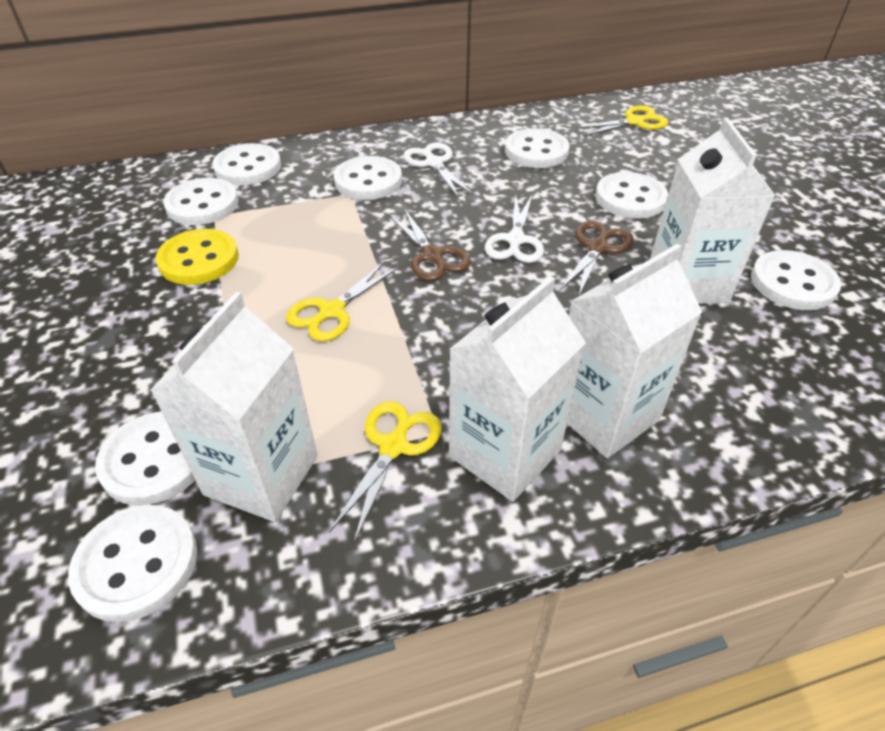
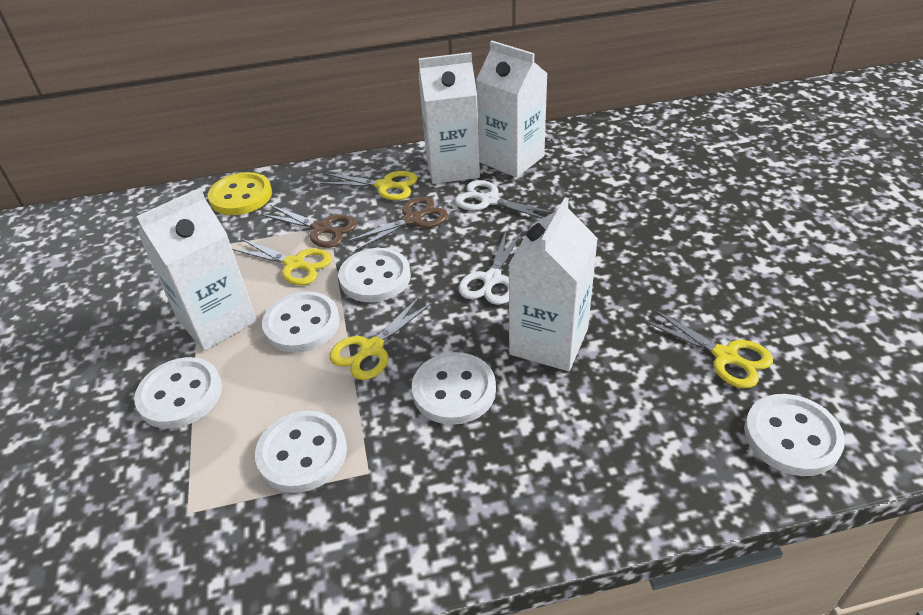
white button: [68,505,197,622] [95,412,195,506] [163,178,238,225] [212,143,281,185] [334,156,402,200] [505,128,569,168] [595,172,668,219] [751,250,841,310] = 8 -> [134,357,222,429] [255,411,347,493] [262,291,340,353] [339,248,411,302] [412,352,496,425] [744,394,845,476] = 6
yellow scissors: [286,261,399,342] [329,401,442,542] [575,105,669,136] = 3 -> [232,238,332,285] [320,171,417,200] [329,296,434,380] [643,309,773,388] = 4

